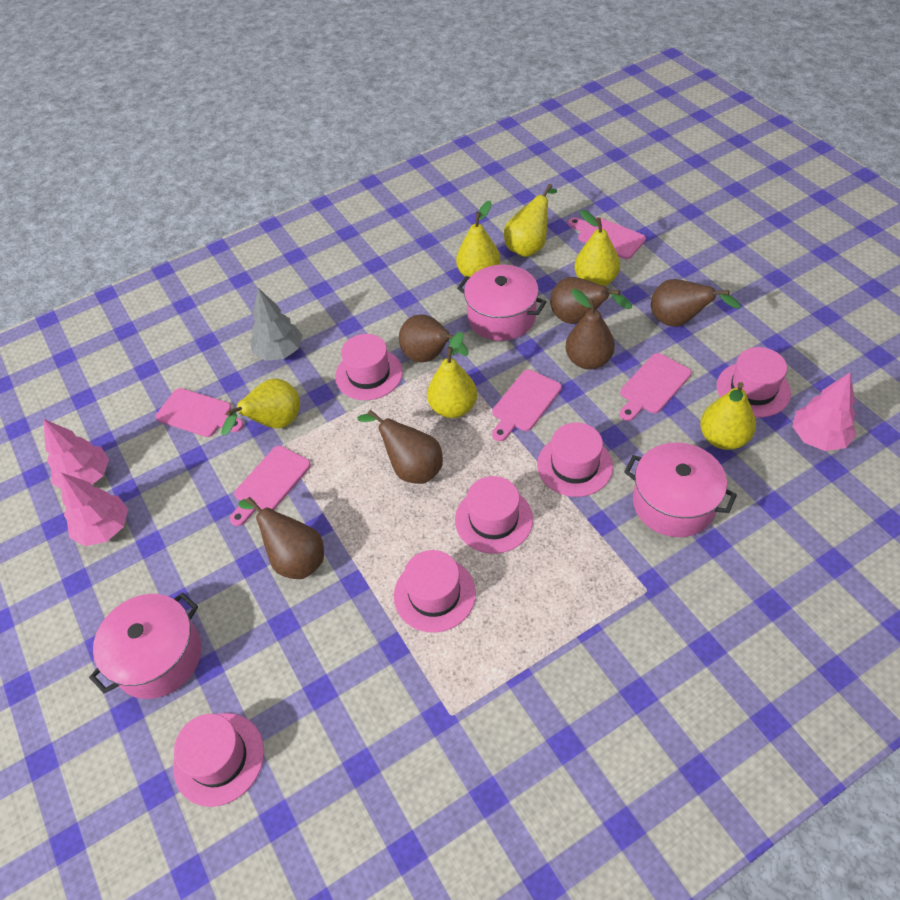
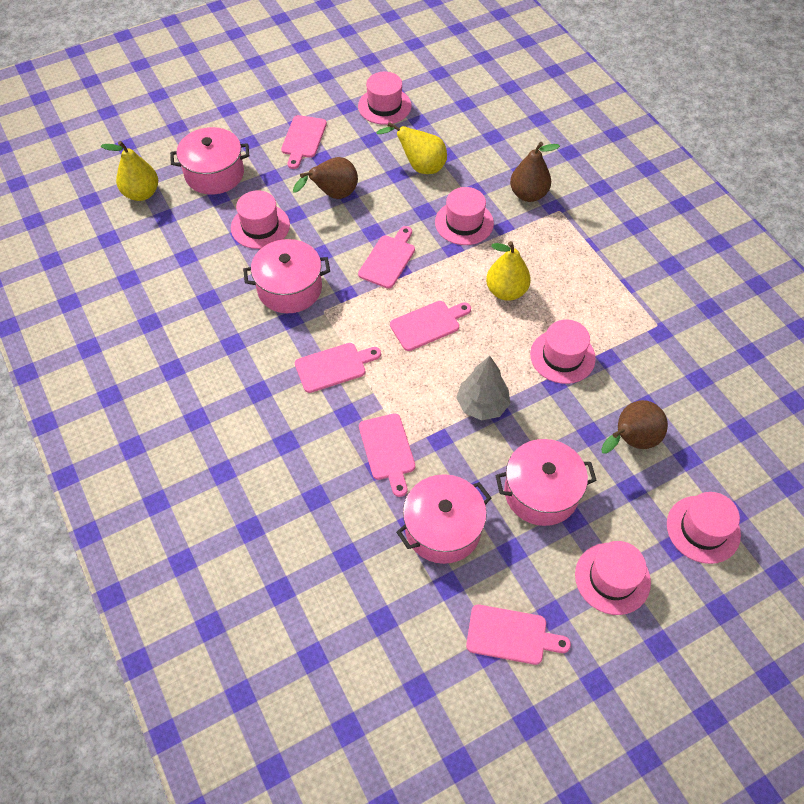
brown pear: [238,497,324,579] [358,410,443,484] [399,314,469,363] [550,277,632,324] [565,289,615,370] [651,279,741,327] = 6 -> [293,157,358,199] [510,142,560,202] [601,400,668,454] = 3
pink cutting board: [156,388,244,437] [230,446,311,526] [492,369,562,441] [568,217,646,259] [620,353,692,421] = 5 -> [281,115,327,169] [295,343,381,393] [358,226,415,288] [359,413,415,497] [390,301,471,351] [466,605,571,665] = 6
pink pot: [89,593,201,699] [457,265,546,341] [624,443,737,537] = 3 -> [170,127,249,195] [243,239,330,313] [396,474,491,564] [495,439,597,526] = 4
pink tree: [43,419,109,490] [61,473,128,546] [792,373,856,451] = 3 -> none = 0
yellow pear: [221,379,300,436] [427,332,477,418] [456,201,500,277] [504,184,557,257] [574,210,620,286] [700,382,756,450] = 6 -> [101,141,158,201] [376,122,447,174] [486,241,531,301] = 3

